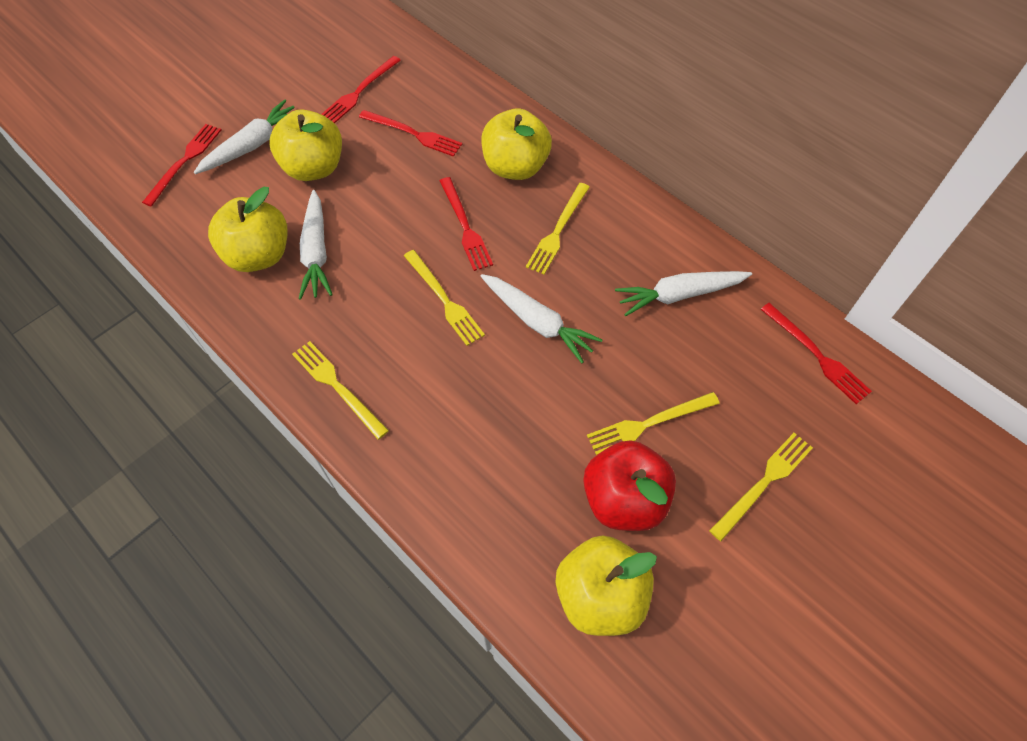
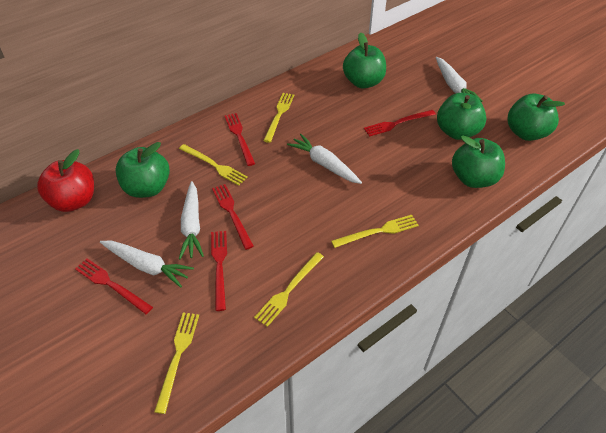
green apple: none = 0 -> [115,142,170,198] [343,32,386,88] [437,93,487,140] [452,136,505,188] [508,94,565,141] = 5
yellow apple: [208,187,288,272] [270,109,342,181] [481,109,552,180] [556,536,657,636] = 4 -> none = 0

